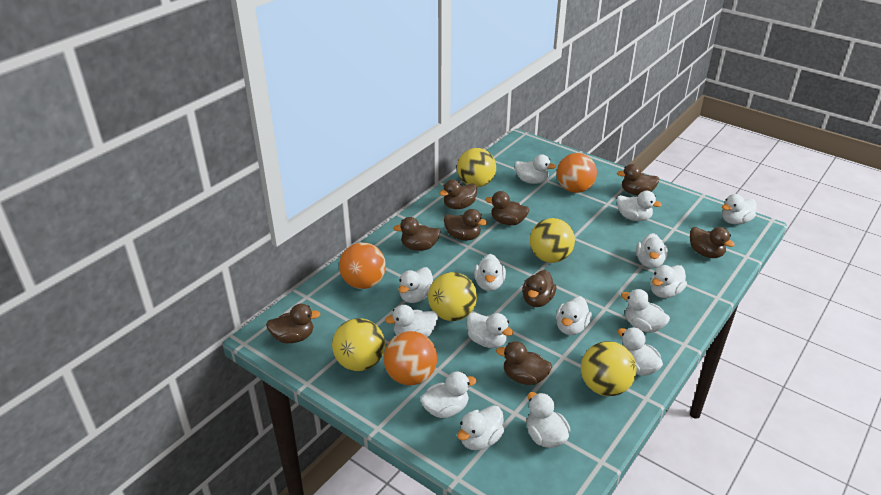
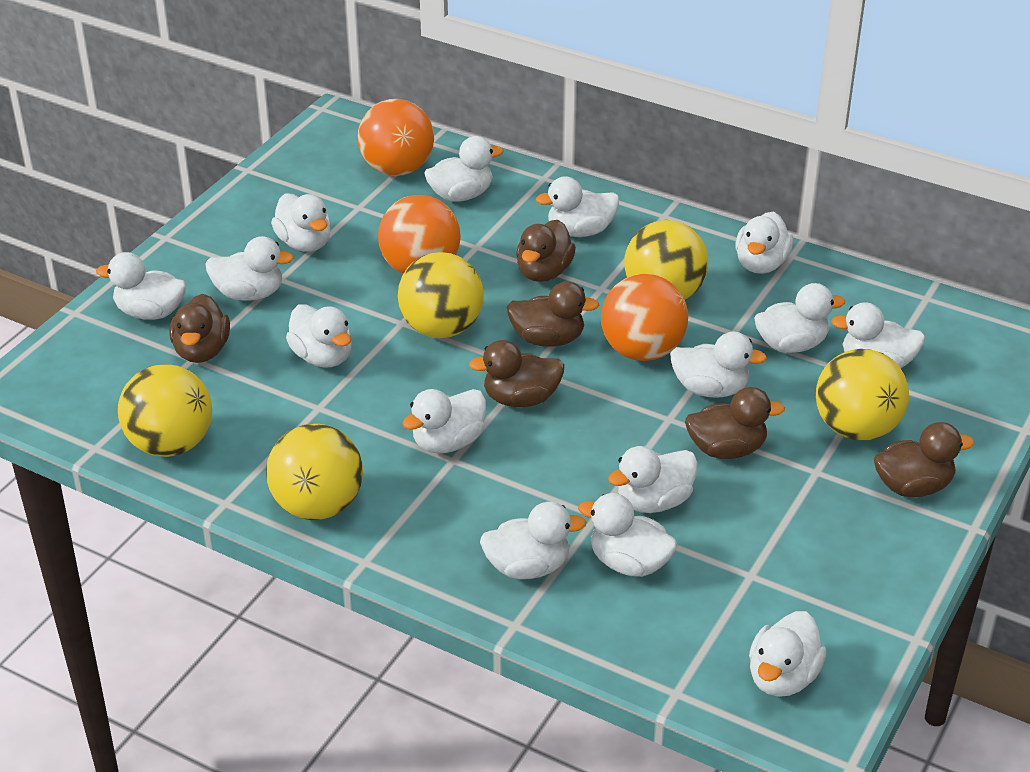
brown duck: [266,304,320,343] [393,217,441,251] [439,179,477,209] [444,209,487,240] [485,191,529,225] [496,341,552,385] [522,270,556,307] [617,164,659,195] [690,227,735,258] = 9 -> [169,294,230,363] [469,340,565,407] [507,281,599,347] [516,220,576,282] [685,387,785,459] [874,422,974,497] = 6

